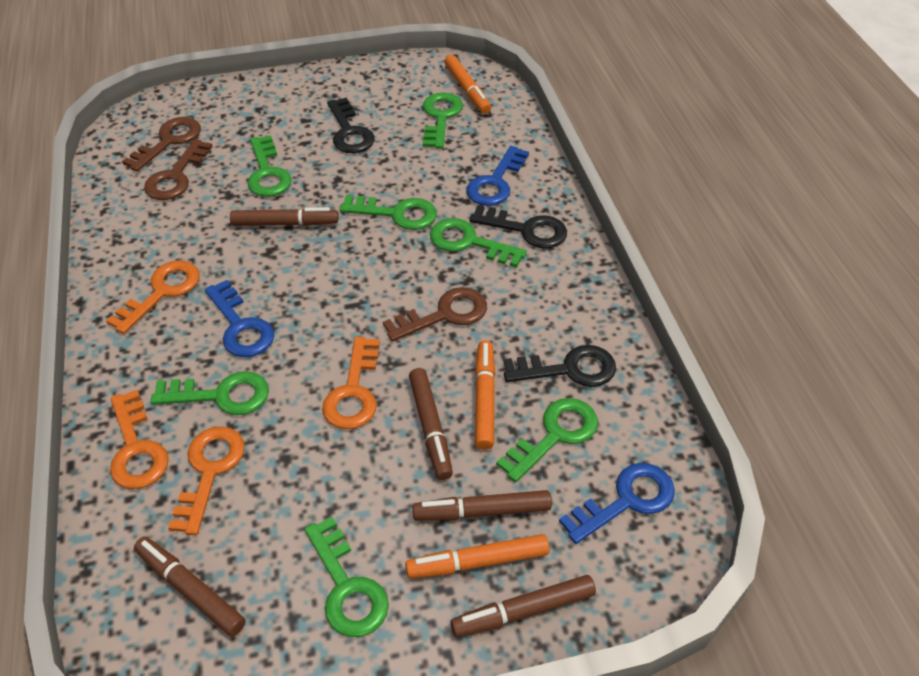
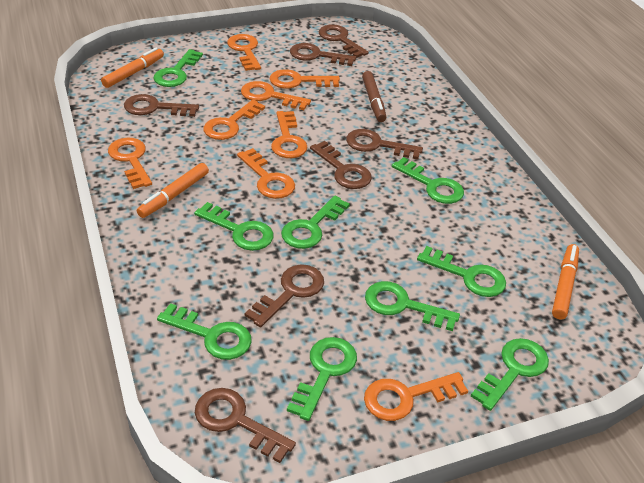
black key: [327,98,375,153] [469,205,567,249] [503,345,616,387] = 3 -> none = 0
blue key: [205,280,274,357] [466,146,529,206] [559,463,675,544] = 3 -> none = 0
brown key: [122,117,201,172] [144,139,213,200] [383,287,487,342] = 3 -> [124,94,199,117] [195,388,296,463] [245,264,324,327] [290,43,356,66] [310,141,372,189] [319,24,369,58] [346,129,423,160] = 7
brown marker: [134,537,246,636] [230,207,339,226] [409,368,453,480] [412,490,552,520] [451,575,596,637] = 5 -> [362,71,386,122] = 1
green key: [151,371,269,415] [248,135,292,197] [305,517,389,637] [340,195,437,230] [423,92,463,149] [430,218,527,268] [496,398,598,482] = 7 -> [153,49,203,87] [157,303,252,360] [194,202,274,251] [281,196,350,249] [287,337,357,421] [365,281,460,331] [392,157,464,204] [417,246,506,297] [471,338,549,411] = 9
orange key: [106,261,200,334] [110,390,168,489] [168,426,245,535] [322,337,380,429] = 4 -> [108,138,152,189] [203,100,265,140] [227,34,261,71] [237,148,295,199] [241,81,311,110] [270,69,340,89] [271,111,307,158] [364,372,468,421] = 8

